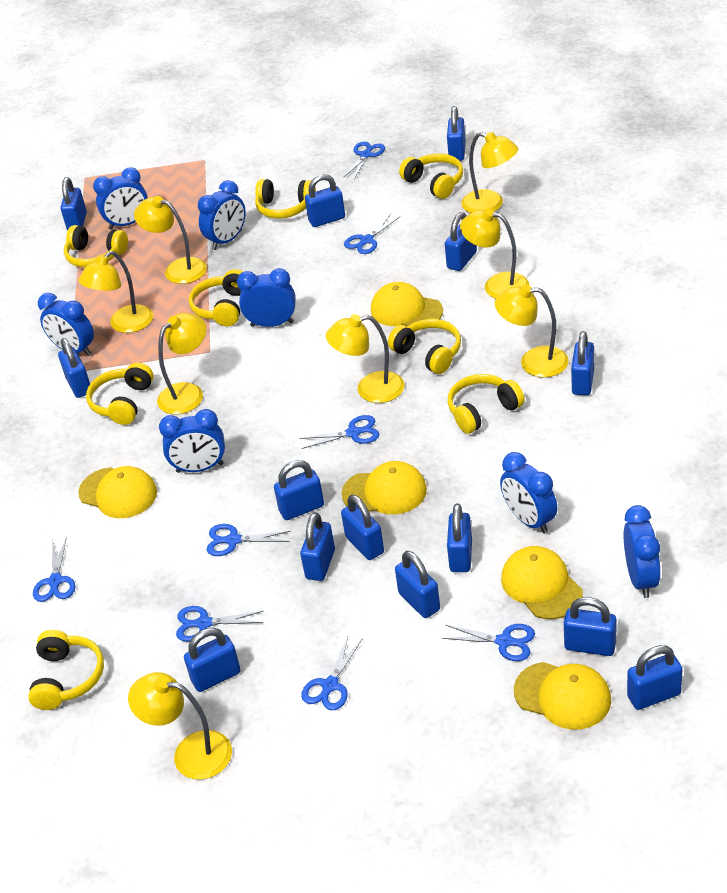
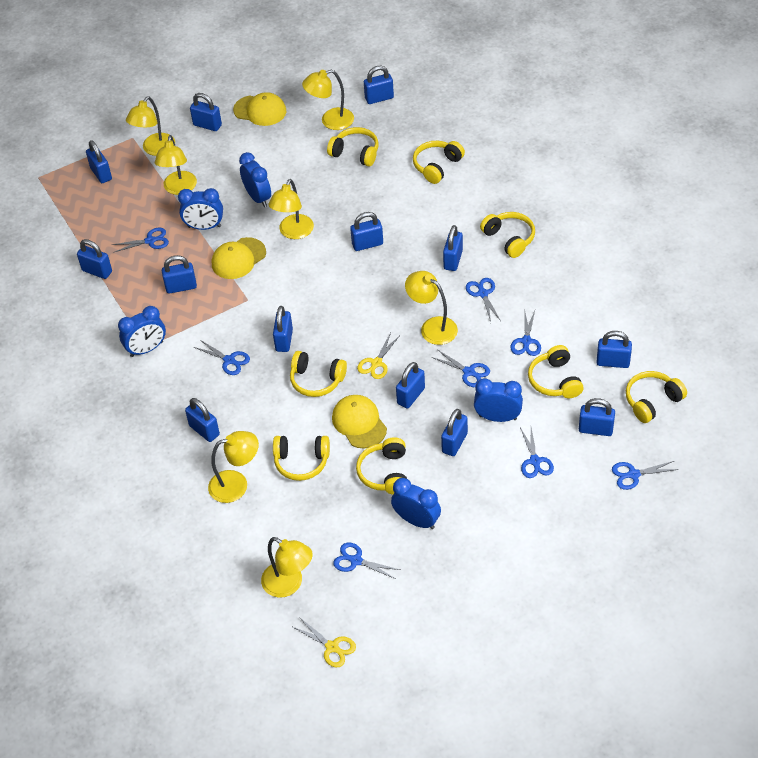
blue clock: [38,293,94,356] [93,167,148,230] [159,409,225,473] [198,180,246,250] [237,268,296,327] [500,452,558,534] [624,505,661,598] = 7 -> [118,306,166,357] [178,188,223,230] [239,152,271,207] [391,478,441,529] [474,378,523,422] = 5
blue padlock: [58,338,90,398] [60,177,87,231] [184,628,241,692] [274,460,324,520] [300,512,335,581] [305,174,345,227] [341,495,384,560] [395,551,440,618] [445,212,477,271] [447,106,466,161] [447,503,472,572] [564,597,616,656] [571,331,594,395] [627,645,682,710] = 14 -> [77,239,112,279] [86,140,112,183] [162,255,197,294] [185,398,220,442] [190,93,222,131] [273,306,293,352] [350,212,383,251] [364,66,394,104] [396,362,425,409] [441,409,468,456] [443,225,463,271] [579,398,615,436] [596,331,632,368] = 13
yellow cap: [78,466,157,518] [341,461,427,514] [371,282,443,326] [501,546,583,619] [514,662,611,730] = 5 -> [212,237,266,279] [233,92,286,126] [332,395,387,449] = 3
yellow lamp: [79,251,153,333] [128,672,232,780] [134,196,207,284] [157,313,206,414] [326,314,404,403] [460,209,529,299] [461,132,518,213] [495,284,569,377] = 8 -> [126,96,175,156] [155,135,197,195] [208,431,259,503] [261,537,313,598] [268,179,314,239] [302,70,354,130] [405,271,458,345] = 7
yellow scissors: none = 0 -> [293,617,356,667] [357,333,400,379] = 2

